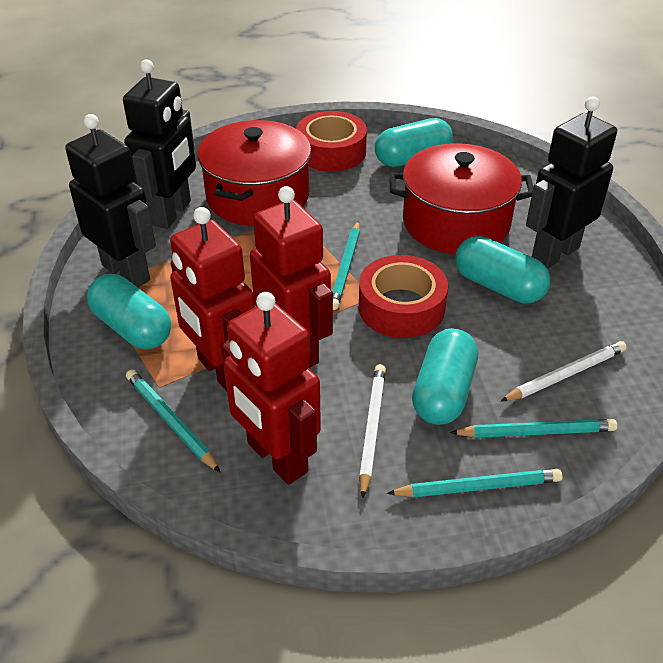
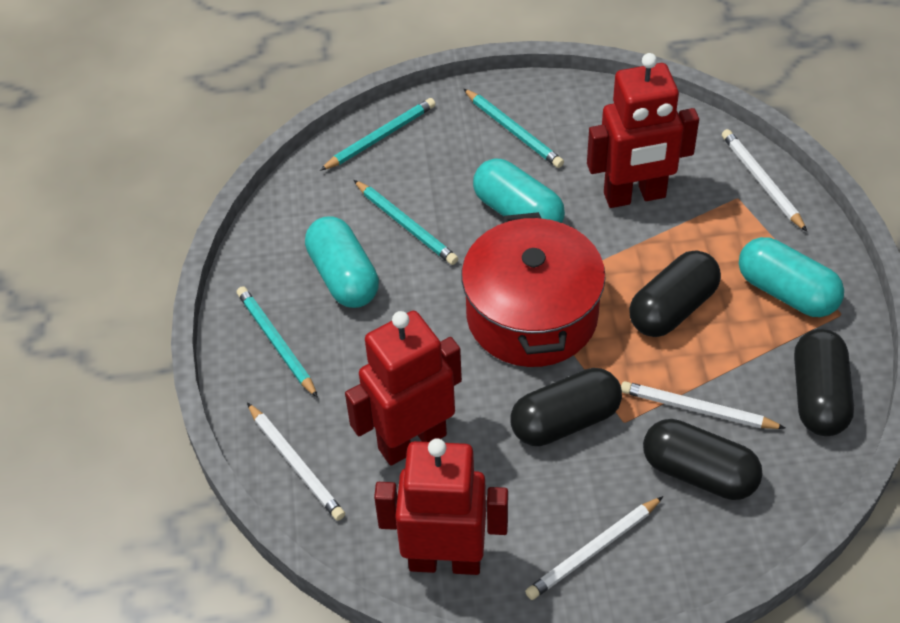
black capsule: none = 0 -> [511,368,622,446] [629,250,721,337] [643,419,763,500] [794,329,854,436] = 4
black robot: [65,114,156,287] [123,59,196,229] [526,97,617,269] = 3 -> none = 0
red pot: [197,120,311,226] [389,143,533,254] = 2 -> [461,212,606,367] = 1
red tape: [296,111,367,172] [359,255,448,338] = 2 -> none = 0
turquoise capsule: [87,274,171,349] [375,118,453,167] [412,328,478,425] [455,236,550,304] = 4 -> [305,216,379,308] [473,158,565,223] [739,237,844,317] = 3
white pencil: [359,364,386,499] [500,341,627,402] = 2 -> [247,403,345,521] [525,496,663,600] [621,381,786,429] [722,129,807,232] = 4

